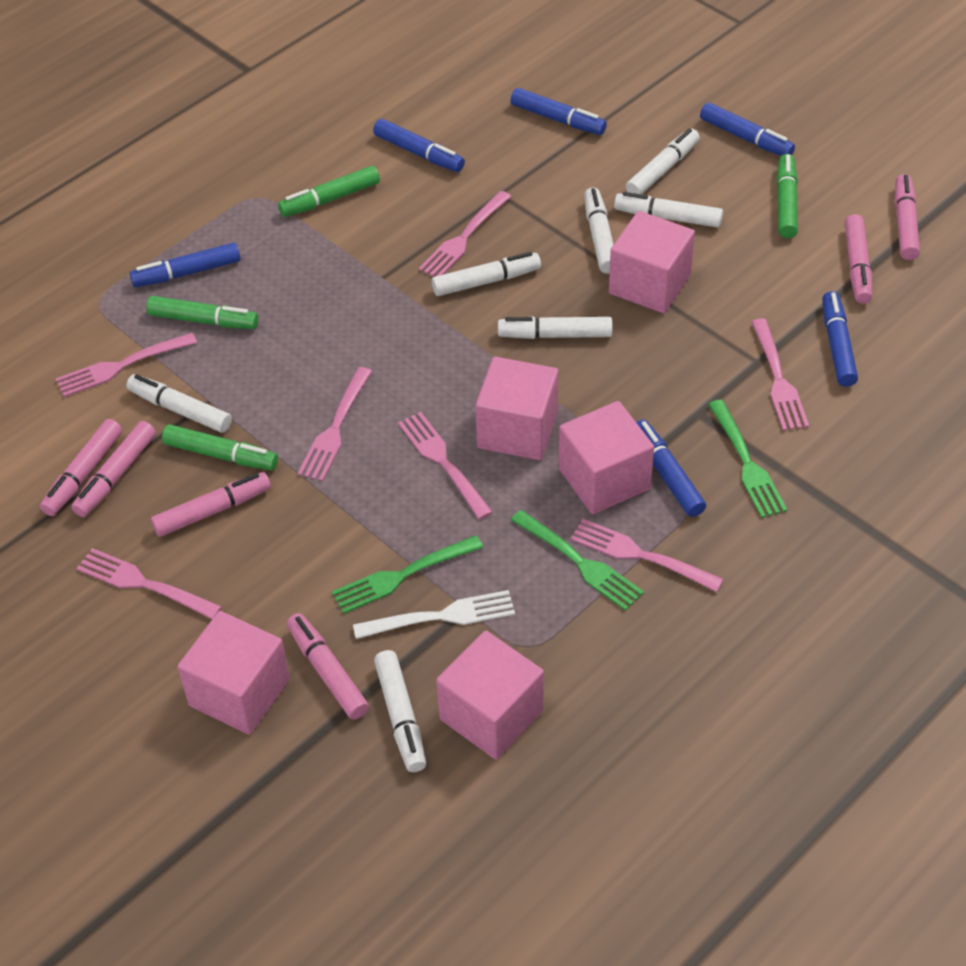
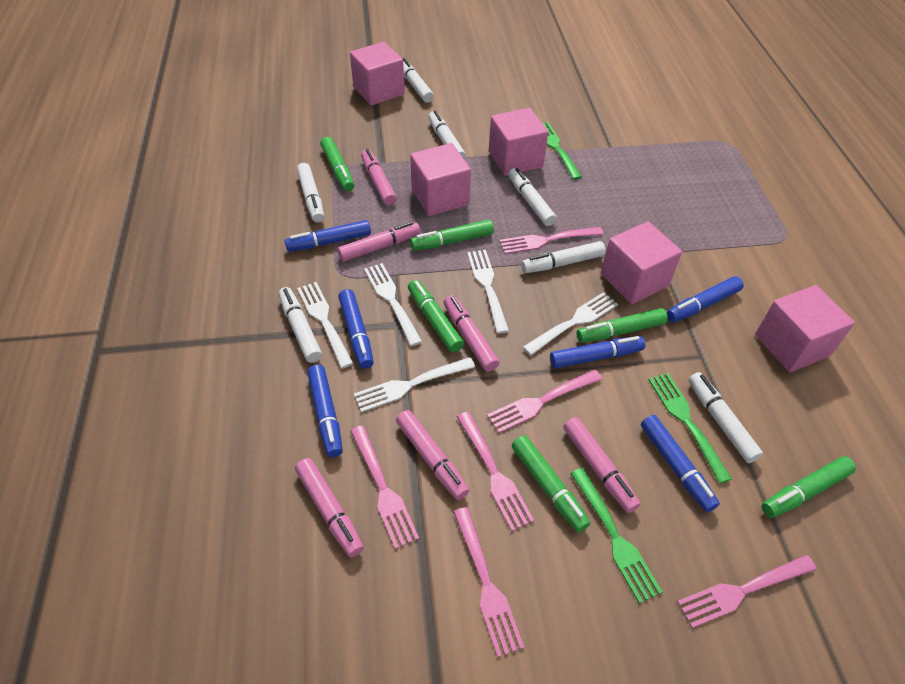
green marker: [146,296,259,329] [162,424,278,470] [278,166,380,217] [776,154,798,238] = 4 -> [320,137,354,191] [408,280,464,352] [410,220,494,251] [512,435,591,532] [576,308,668,343] [762,456,856,518] = 6
pink fork: [55,333,197,397] [76,548,222,619] [298,367,372,481] [398,412,493,520] [419,191,511,276] [571,519,724,592] [751,318,809,431] = 7 -> [351,425,419,549] [453,507,524,657] [457,411,534,531] [487,370,602,433] [500,227,604,254] [677,555,817,628] = 6
white fork: [353,590,515,639] = 1 -> [297,282,354,368] [354,357,475,412] [364,263,422,346] [467,250,509,334] [523,292,618,355] = 5

